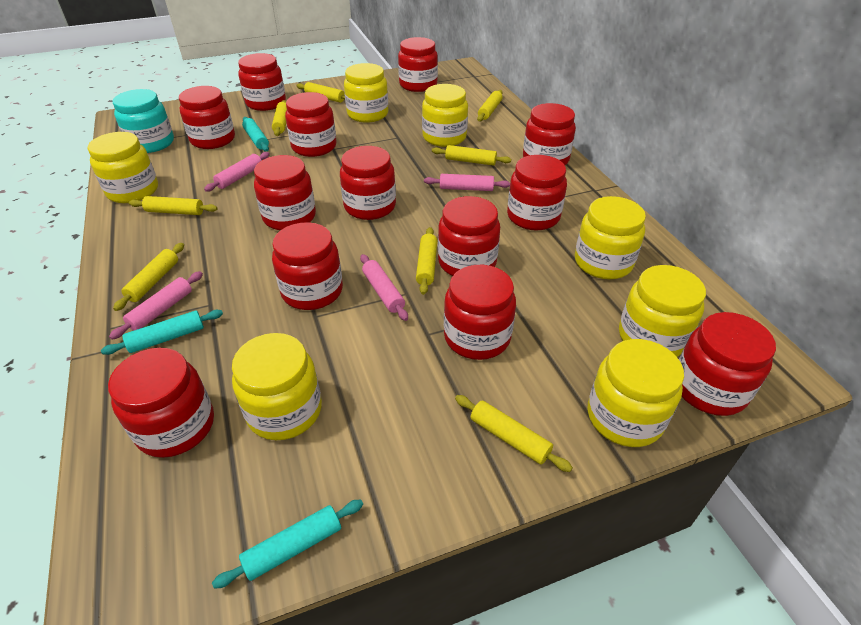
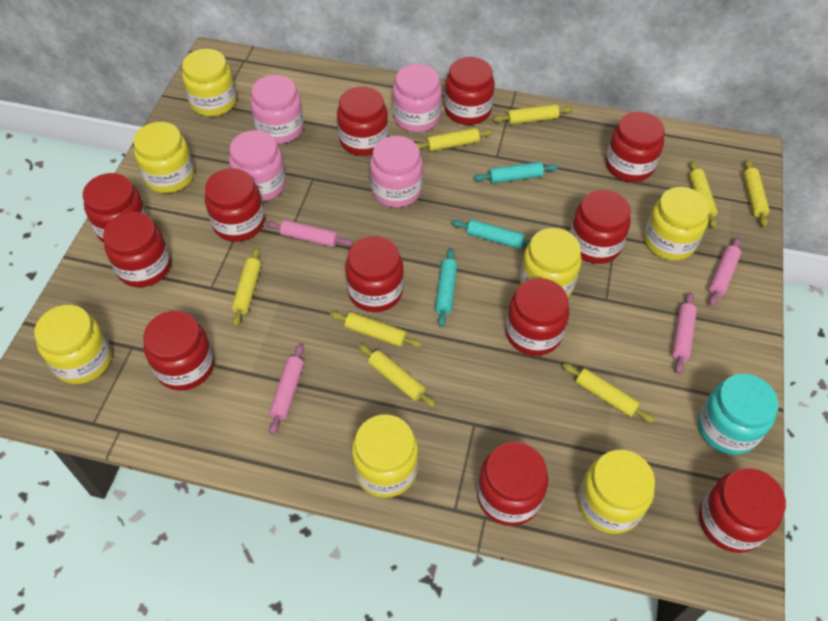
pink jar: none = 0 -> [229,130,286,202] [250,75,304,144] [370,136,423,208] [392,64,442,132] = 4
red jar: [108,348,214,458] [179,86,235,149] [238,53,286,111] [254,155,316,230] [272,222,343,310] [285,92,337,157] [340,146,396,220] [398,37,438,92] [438,196,500,276] [444,265,516,360] [507,155,567,230] [523,103,576,165] [679,312,776,416] = 13 -> [83,173,148,243] [103,212,171,287] [143,311,214,391] [205,168,265,242] [337,86,388,156] [345,236,404,312] [445,57,495,125] [477,442,548,526] [506,278,569,356] [570,190,631,264] [605,112,665,182] [699,468,786,553] = 12

